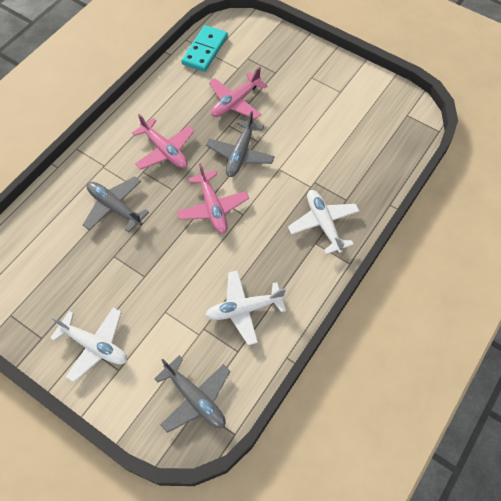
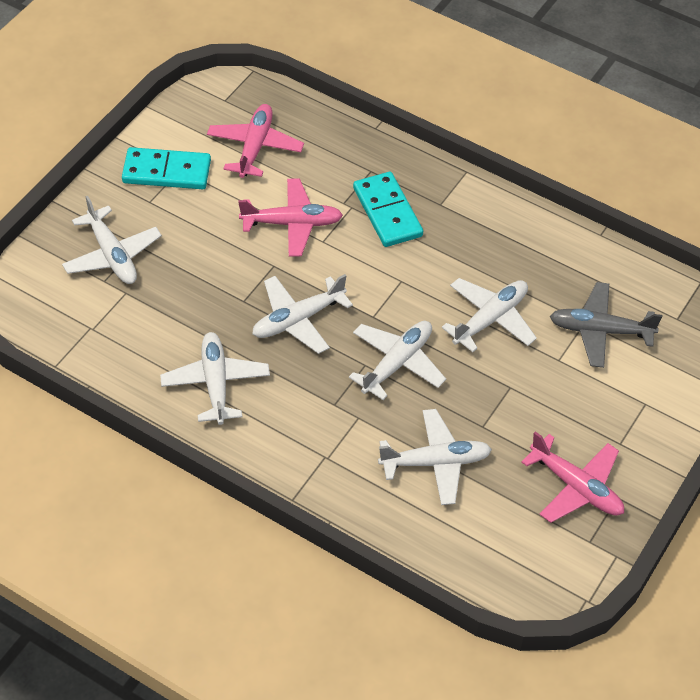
grey plane: [83,176,149,233] [154,355,230,433] [206,111,275,177] = 3 -> [550,282,662,368] = 1
turquoise domino: [181,25,228,72] = 1 -> [122,147,211,189] [353,172,423,247] = 2
white plane: [50,308,127,382] [205,270,286,345] [288,190,359,254] = 3 -> [62,196,162,284] [160,332,270,425] [252,274,353,354] [349,321,446,400] [378,409,492,505] [442,278,537,352] = 6

